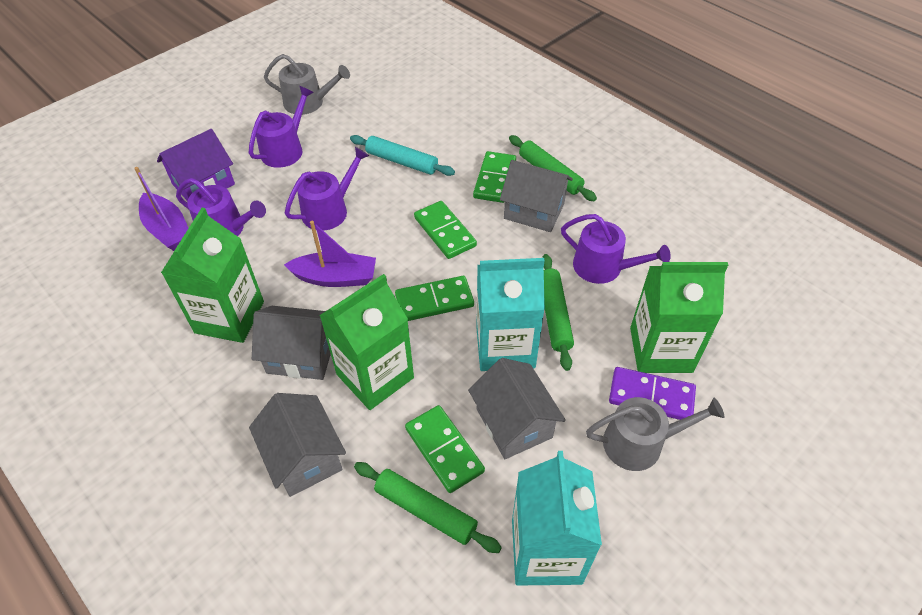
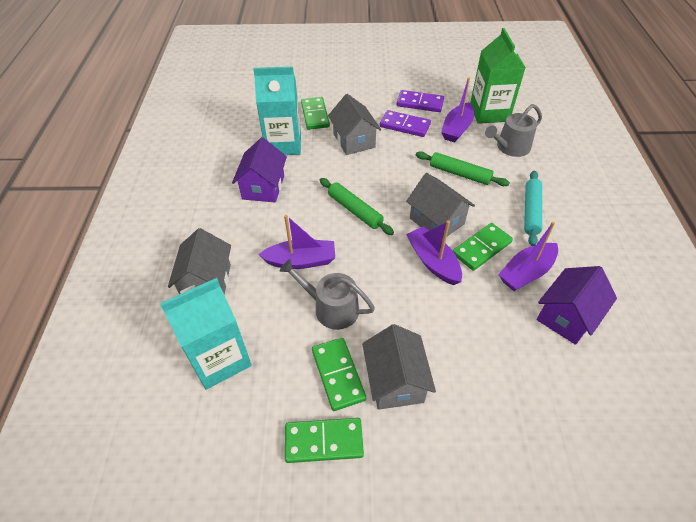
green carton: [161,208,264,343] [319,274,414,410] [630,262,728,373] = 3 -> [470,28,526,124] = 1
green rolling pin: [354,462,502,553] [509,135,597,201] [542,254,574,371] = 3 -> [320,178,394,235] [416,151,510,186] = 2
purple boat: [134,167,188,251] [284,221,376,287] = 2 -> [258,215,335,269] [406,221,462,285] [441,77,474,143] [498,222,558,291] = 4
purple domino: [609,367,696,420] = 1 -> [380,110,431,137] [397,90,444,112] = 2
purple house: [157,129,235,201] = 1 -> [232,137,287,203] [537,266,617,345] = 2
purple watering can: [176,178,266,236] [249,86,314,168] [285,147,369,231] [561,214,671,284] = 4 -> none = 0

